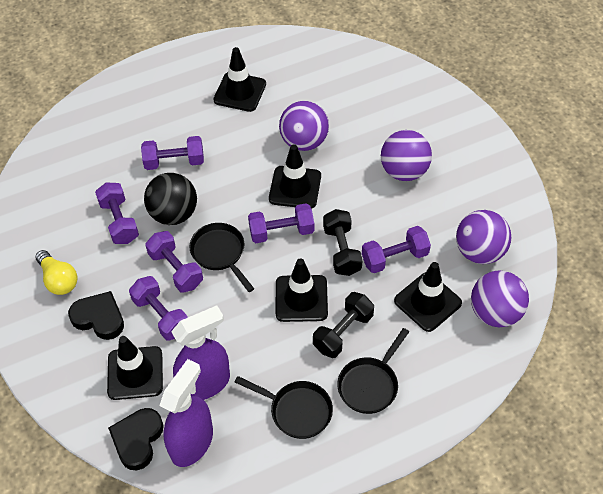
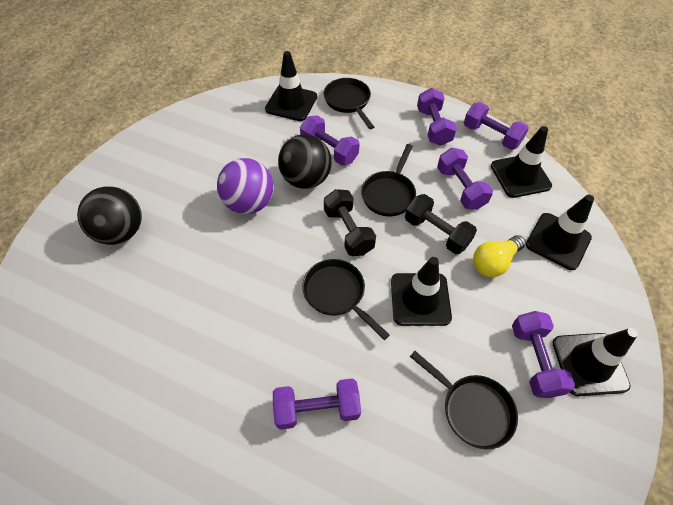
black ball: [144,173,197,225] = 1 -> [77,187,142,245] [278,134,332,189] = 2
black heart: [68,291,124,340] [108,408,164,470] = 2 -> none = 0
black pan: [189,223,254,292] [235,376,333,439] [337,328,409,414] = 3 -> [302,259,390,340] [324,78,374,129] [361,144,416,216] [410,351,518,449] = 4
purple ball: [279,101,329,151] [381,130,432,181] [456,210,511,264] [471,271,529,327] = 4 -> [217,158,274,214] = 1
purple spray bottle: [159,359,213,467] [171,305,230,400] = 2 -> none = 0

